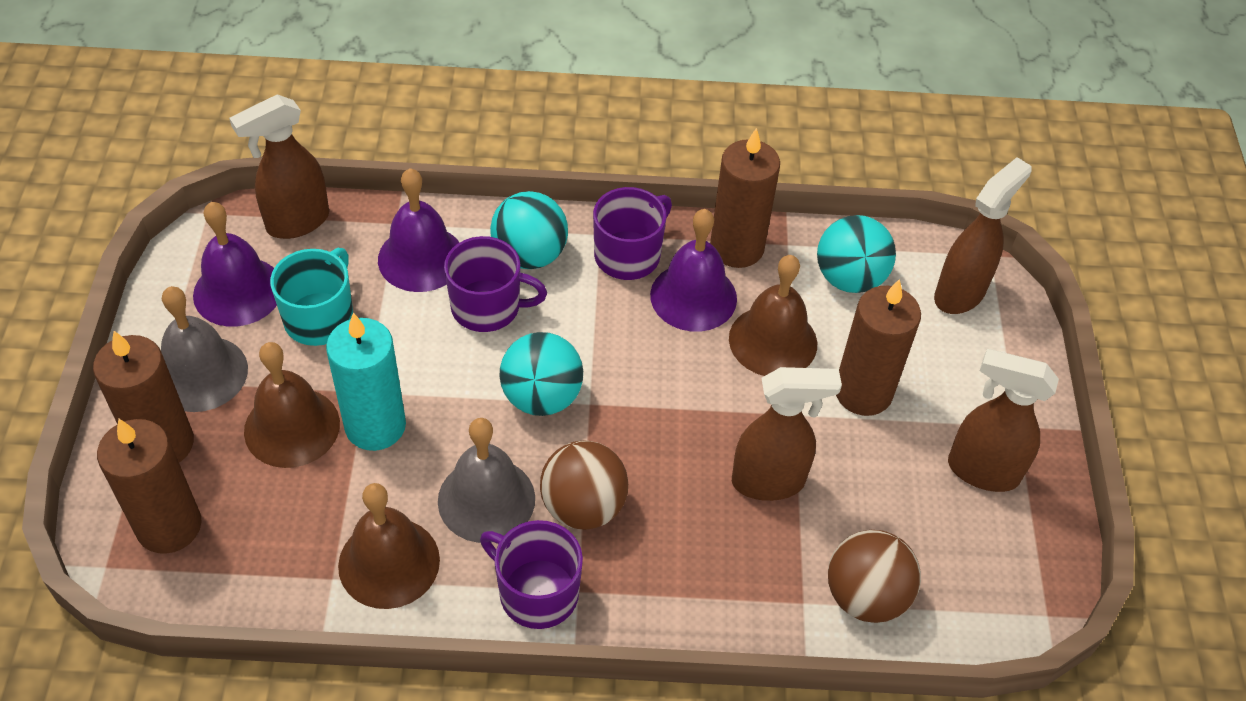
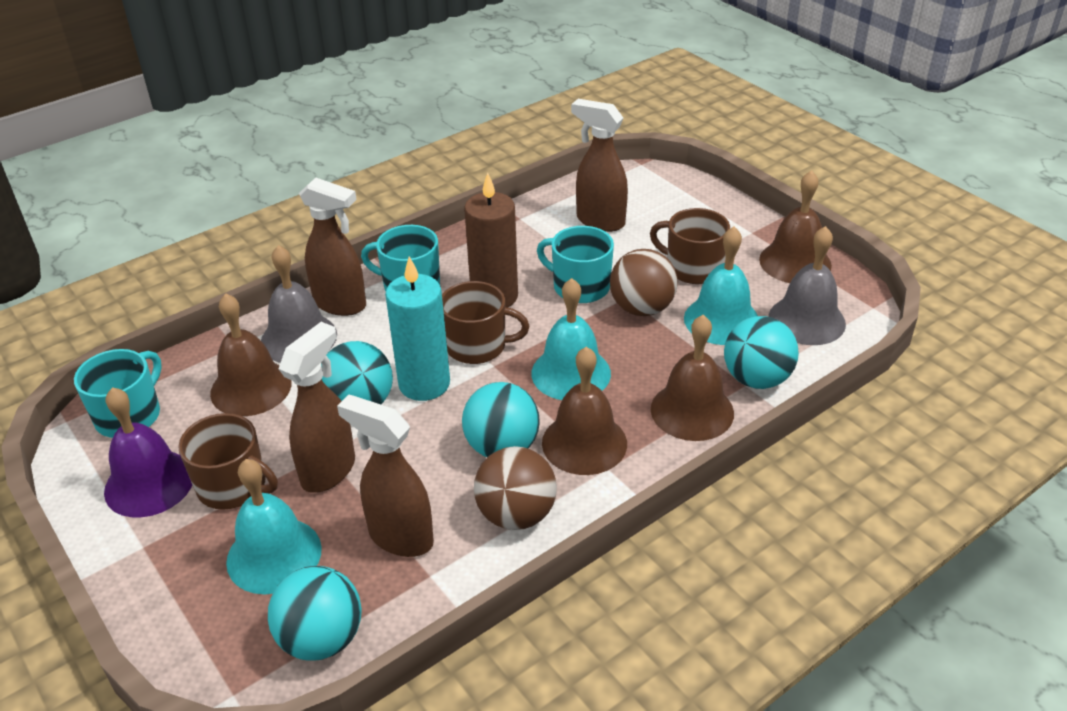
brown bell: [244,342,340,468] [338,483,440,609] [729,255,817,376] = 3 -> [210,293,292,416] [542,347,627,475] [651,315,734,441] [759,171,832,283] = 4
brown candle: [93,331,194,462] [97,419,202,554] [710,128,780,268] [836,279,921,416] = 4 -> [464,173,518,308] = 1
brown mug: none = 0 -> [178,413,278,510] [442,281,530,364] [650,208,730,284] = 3
purple bell: [193,202,277,327] [378,168,460,292] [650,209,737,332] = 3 -> [104,387,192,517] = 1
purple mug: [444,236,547,332] [480,520,583,629] [593,187,672,280] = 3 -> none = 0
turquoise ball: [490,191,568,269] [499,332,583,416] [817,215,896,293] = 3 -> [268,566,362,661] [321,341,393,404] [462,382,540,457] [724,316,799,389] = 4
turquoise bell: none = 0 -> [226,459,322,594] [531,278,611,400] [684,227,758,345] = 3
turquoise mug: [270,248,353,346] = 1 -> [74,349,162,438] [361,225,440,291] [537,226,614,303] = 3

